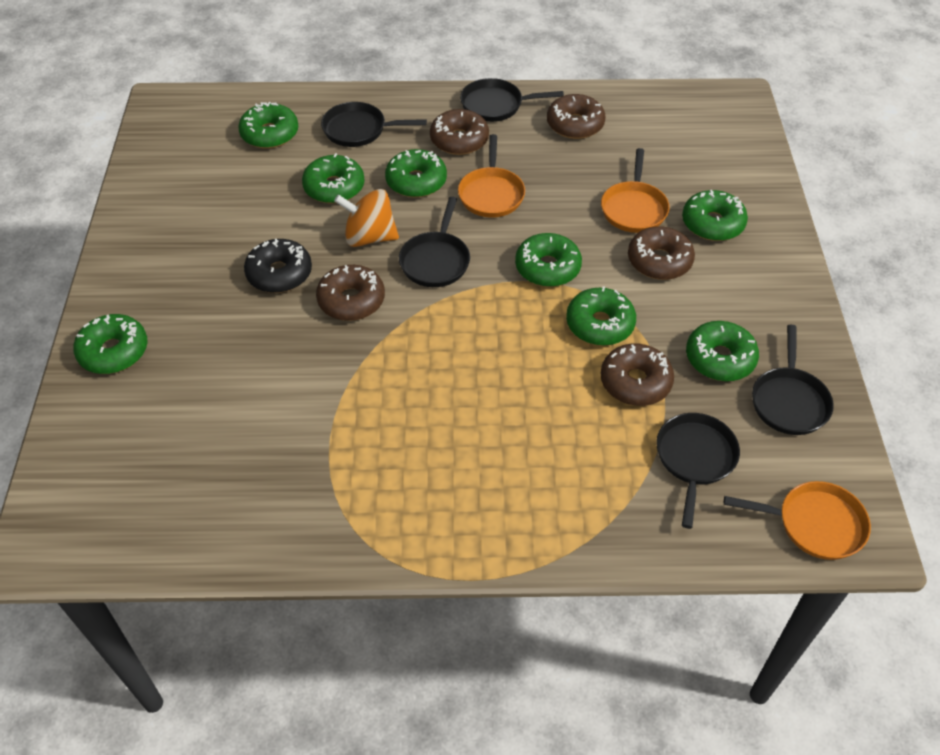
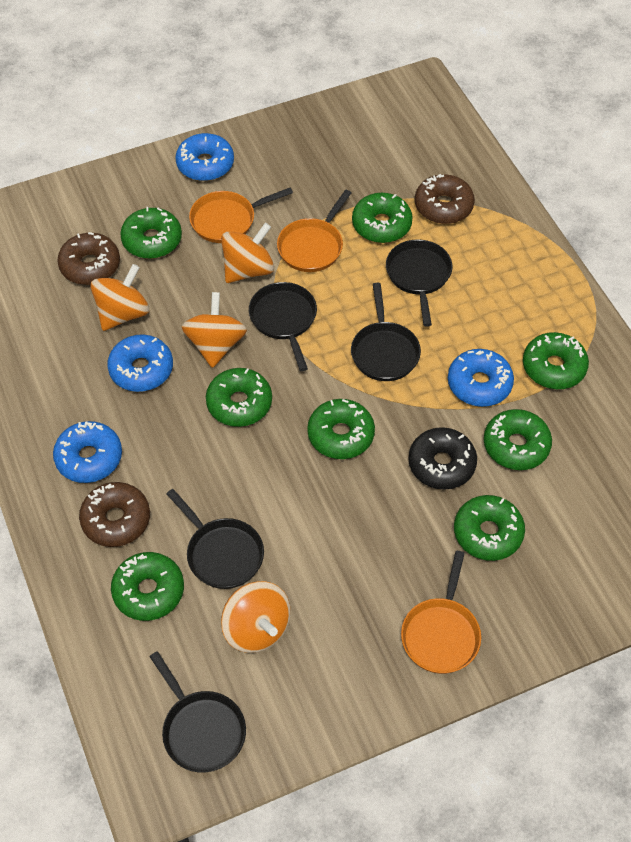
blue donut: none = 0 -> [53,421,122,483] [107,334,173,392] [175,133,234,181] [448,349,514,407] = 4
brown donut: [316,265,385,321] [430,109,489,155] [547,94,606,139] [601,344,674,406] [628,226,695,280] = 5 -> [57,232,120,285] [79,482,150,547] [415,174,475,224] = 3
orange spinning top: [334,189,399,247] = 1 -> [90,264,149,331] [182,292,247,368] [221,223,274,283] [221,581,291,653] = 4

